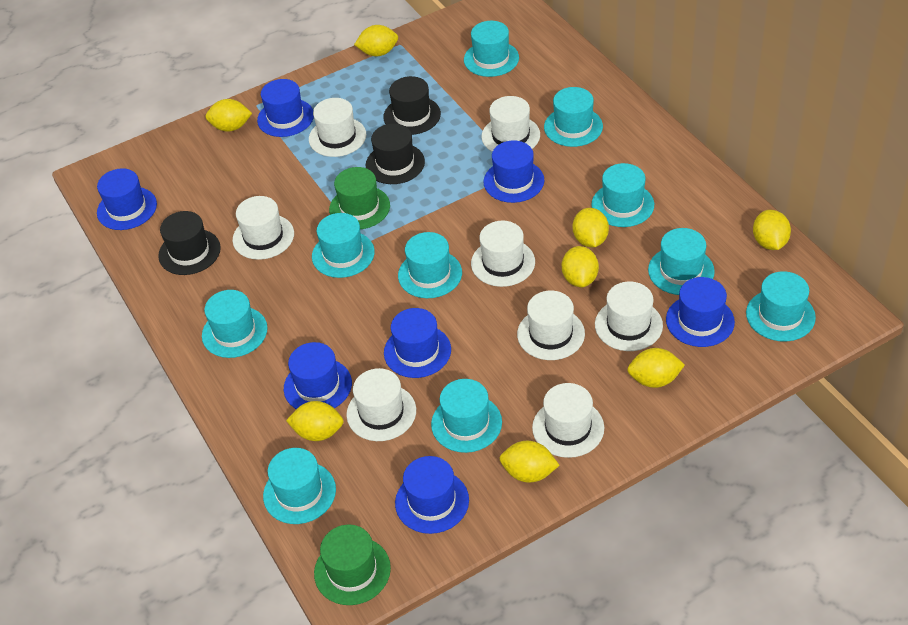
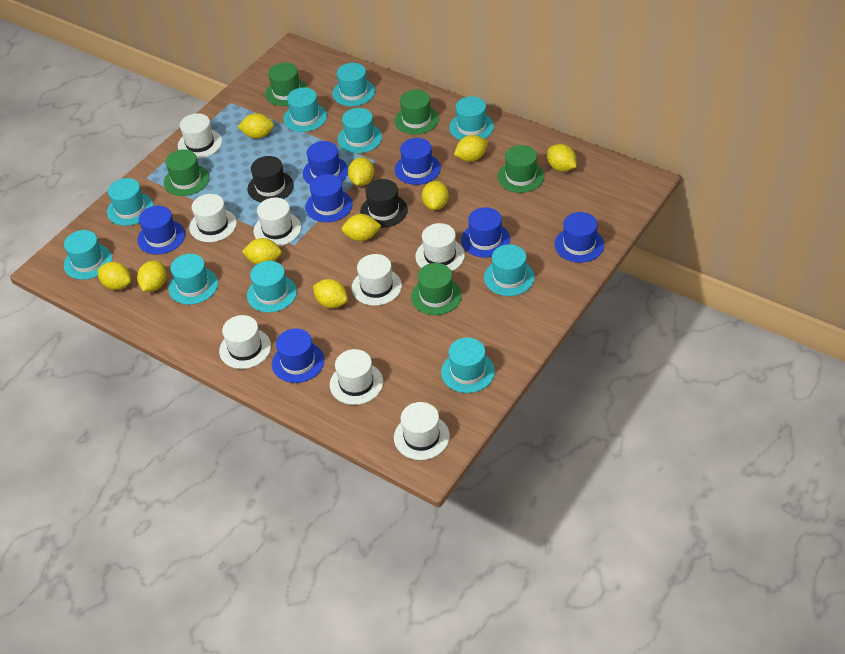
black hat: [158,211,221,275] [366,124,425,184] [383,76,441,135] = 3 -> [248,156,294,202] [360,179,408,228] = 2
green hat: [314,525,391,605] [329,167,390,229] = 2 -> [164,149,209,196] [265,63,308,106] [394,90,439,135] [411,263,462,315] [497,145,544,193] = 5
yellow lemon: [206,99,252,131] [286,401,344,441] [354,25,398,56] [500,441,560,483] [562,246,599,287] [573,208,609,247] [627,348,685,388] [753,210,791,250] = 8 -> [97,262,131,290] [137,261,166,292] [238,113,274,139] [242,238,282,265] [313,279,348,308] [342,214,381,241] [348,157,374,186] [422,181,449,210] [454,135,488,162] [547,144,576,172] = 10

